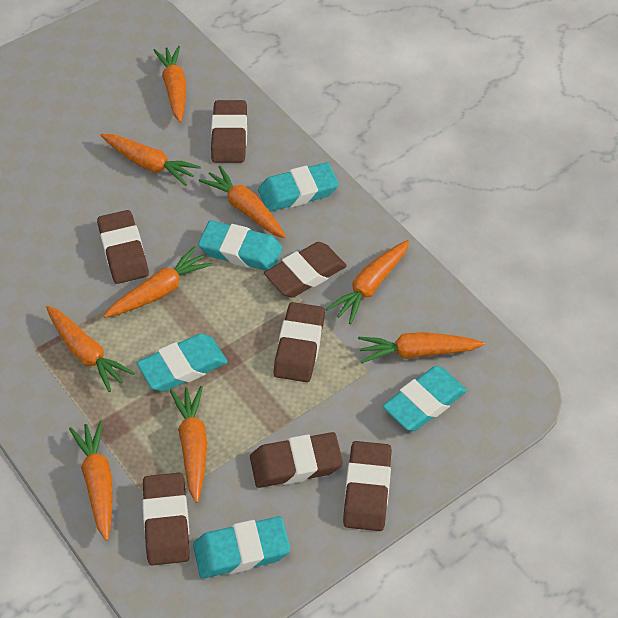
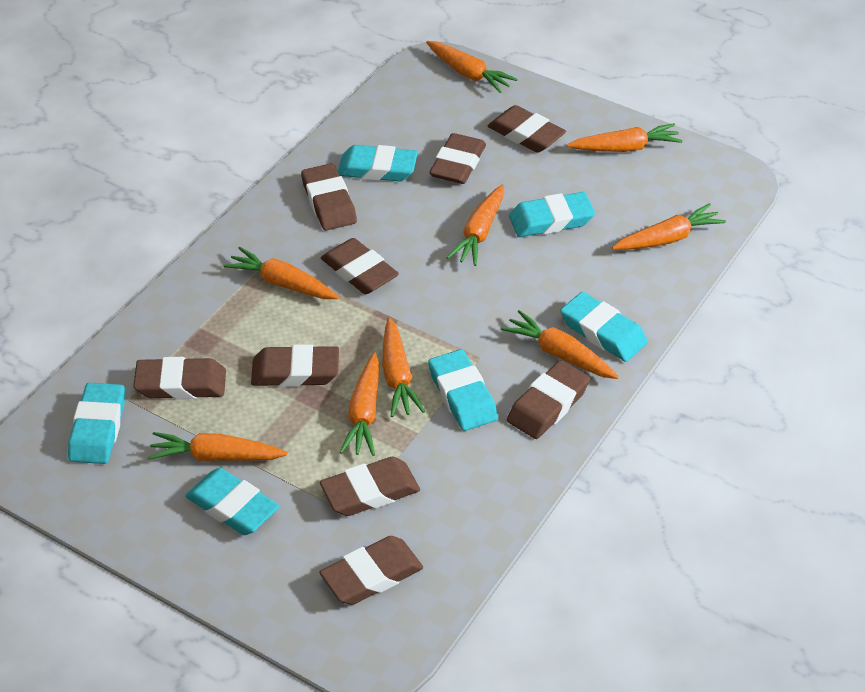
brown eraser: [97,210,149,284] [142,473,190,566] [211,100,247,163] [250,432,343,488] [264,242,347,298] [273,302,325,382] [343,441,392,531] = 7 -> [133,357,226,399] [251,344,339,387] [301,163,357,230] [319,536,423,605] [320,457,420,516] [321,238,399,294] [429,133,486,184] [488,105,566,153] [507,360,590,439] = 9
turquoise eraser: [137,334,227,392] [193,516,290,579] [198,221,283,271] [258,162,339,212] [382,366,467,431] = 5 -> [68,383,125,464] [185,468,280,535] [338,145,418,181] [428,349,498,431] [509,192,595,237] [560,292,648,362] = 6

